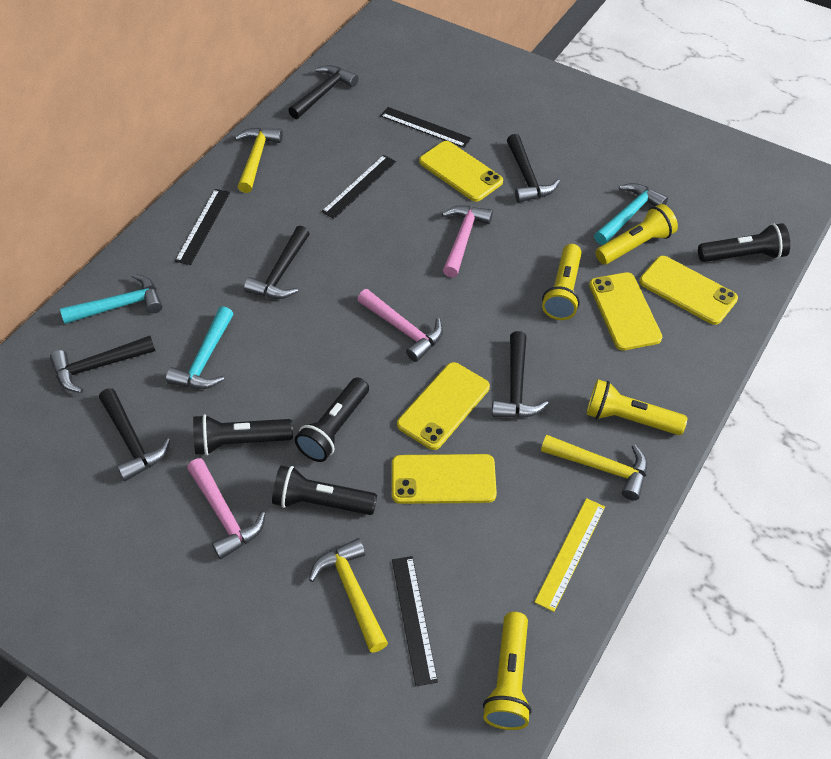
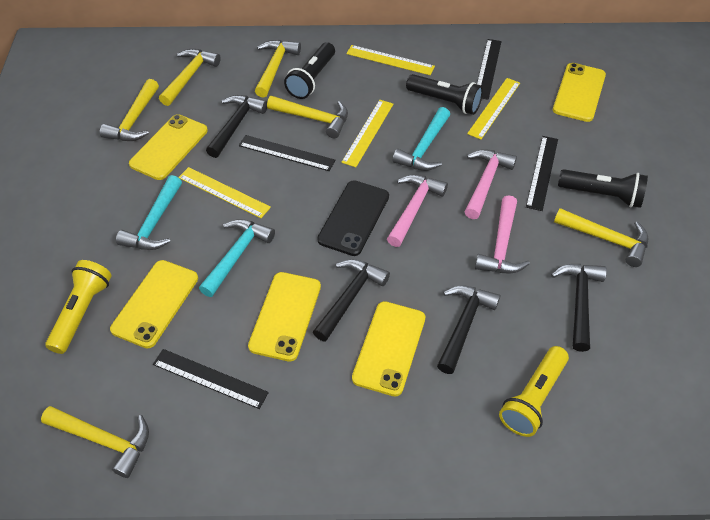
black flashlight: [193,414,293,455] [272,465,377,515] [295,377,369,462] [698,223,790,262] = 4 -> [284,42,335,99] [406,74,483,115] [558,169,648,208] = 3
black hammer: [50,336,155,393] [99,388,170,481] [244,226,310,299] [288,65,358,119] [492,331,549,418] [507,134,560,203] = 6 -> [206,95,267,158] [313,259,390,342] [437,285,500,374] [551,264,607,352] = 4
black phone: none = 0 -> [317,180,389,256] = 1
yellow flashlight: [483,612,532,730] [542,244,582,320] [586,379,688,435] [596,204,678,265] = 4 -> [45,260,112,354] [499,346,569,437] = 2
yellow hammer: [235,128,283,193] [309,538,388,653] [541,435,648,501] = 3 -> [41,406,149,478] [100,79,159,141] [159,49,221,106] [255,40,301,98] [267,96,348,138] [554,208,648,267] = 6
yellow ruler: [534,498,605,612] = 1 -> [178,167,271,218] [341,100,393,167] [346,45,435,75] [467,78,520,139] = 4

